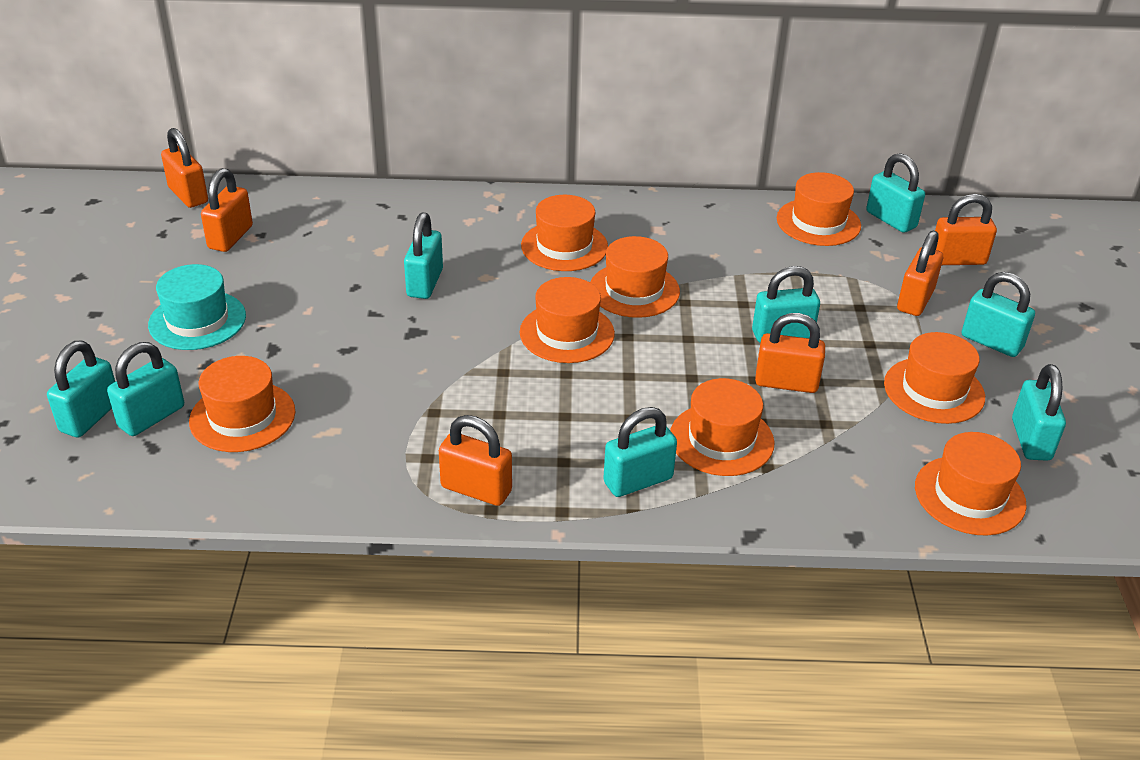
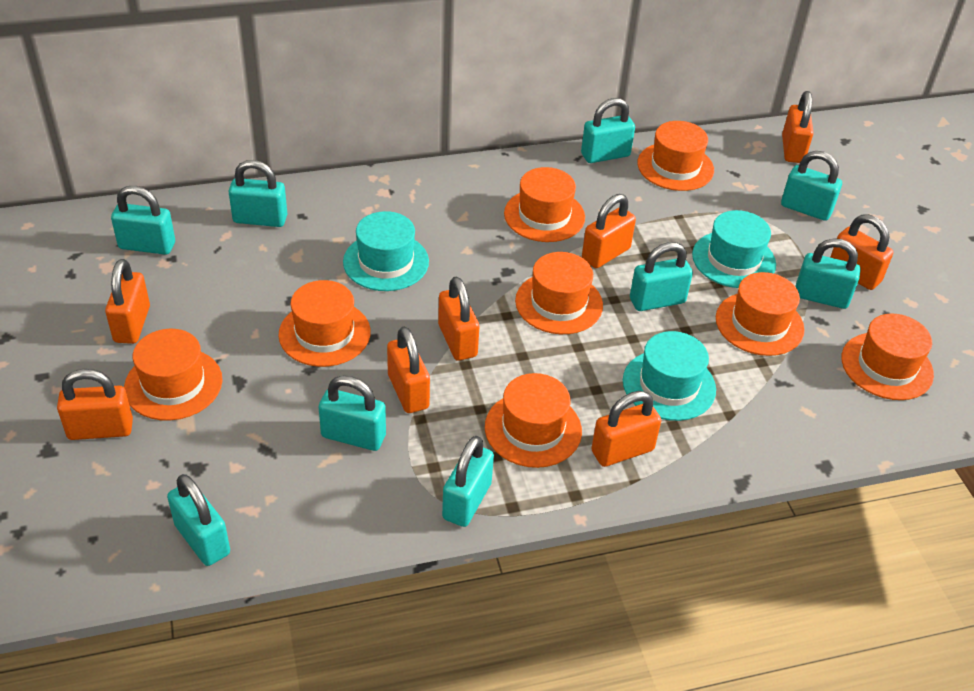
orange padlock: [161,128,208,208] [201,168,253,252] [439,415,512,506] [755,313,825,393] [897,231,943,316] [935,194,997,265] = 6 -> [57,369,133,440] [105,259,150,344] [387,327,430,413] [438,277,479,361] [582,194,636,268] [591,391,661,467] [782,91,814,163] [830,214,894,290] = 8
turquoise hat: [148,264,246,350] = 1 -> [343,211,429,291] [623,331,716,421] [692,210,776,288] = 3
turquoise padlock: [47,340,115,438] [107,342,184,436] [404,212,443,299] [603,407,677,497] [752,266,820,343] [866,153,925,233] [961,272,1035,357] [1012,364,1066,461] = 8 -> [111,186,175,255] [167,474,230,566] [229,160,287,227] [319,375,386,451] [442,436,494,527] [581,98,635,163] [630,242,693,311] [781,151,842,221] [795,238,861,309] = 9

